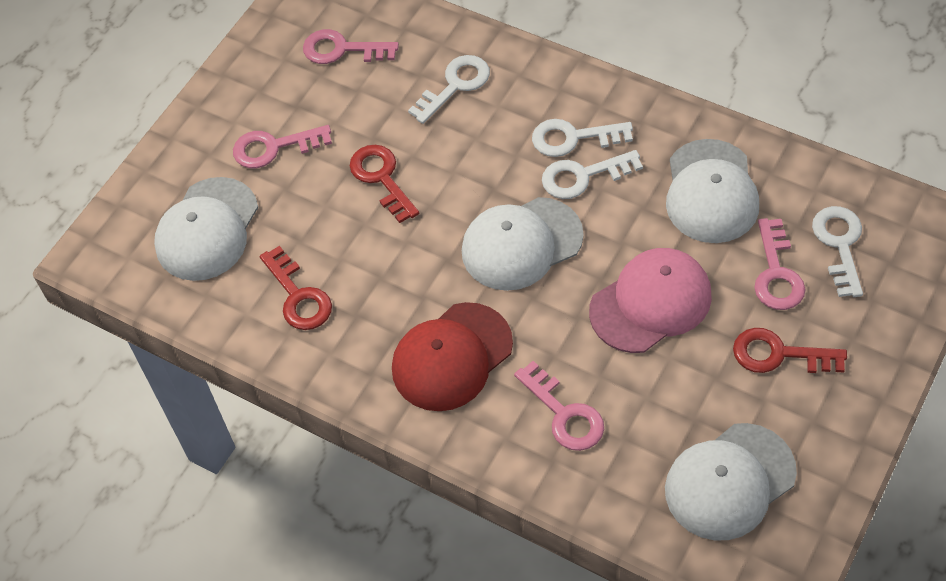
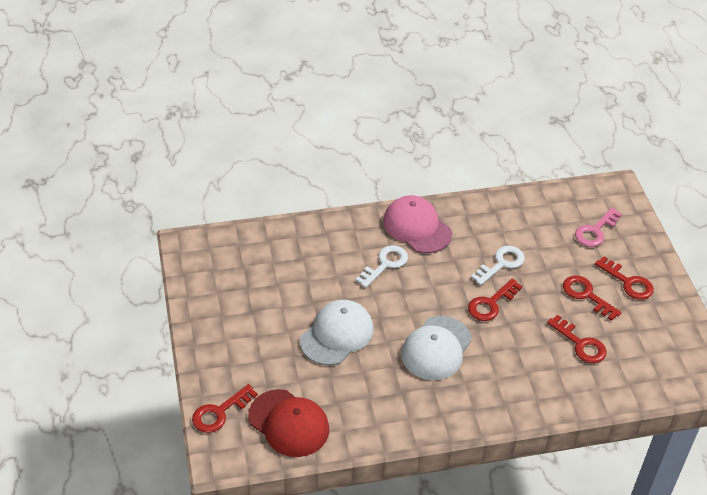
pink key: [233,125,332,168] [303,29,399,64] [514,361,604,451] [754,218,805,310] = 4 -> [575,207,622,247] = 1
red key: [260,246,332,330] [350,145,419,223] [733,328,847,373] = 3 -> [192,384,258,433] [468,279,522,321] [547,315,607,363] [563,275,622,321] [595,256,654,300] = 5
white cap: [154,177,258,281] [462,197,584,291] [665,423,797,540] [666,139,759,243] = 4 -> [300,300,373,365] [401,316,472,380] = 2
white key: [408,55,490,124] [532,119,633,157] [542,150,643,199] [812,206,863,297] = 4 -> [355,245,408,288] [471,246,525,285] = 2

